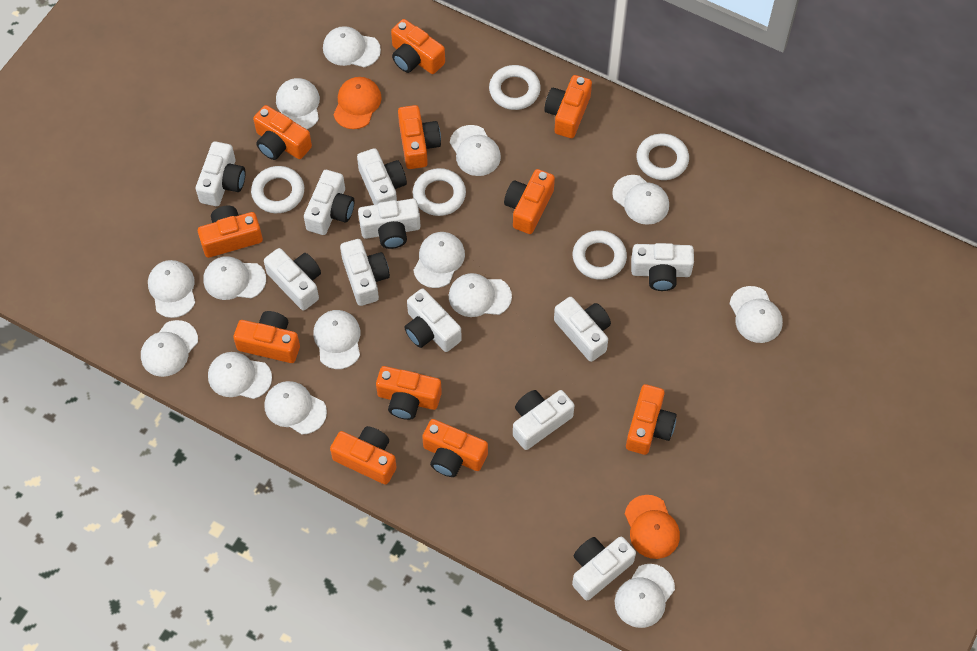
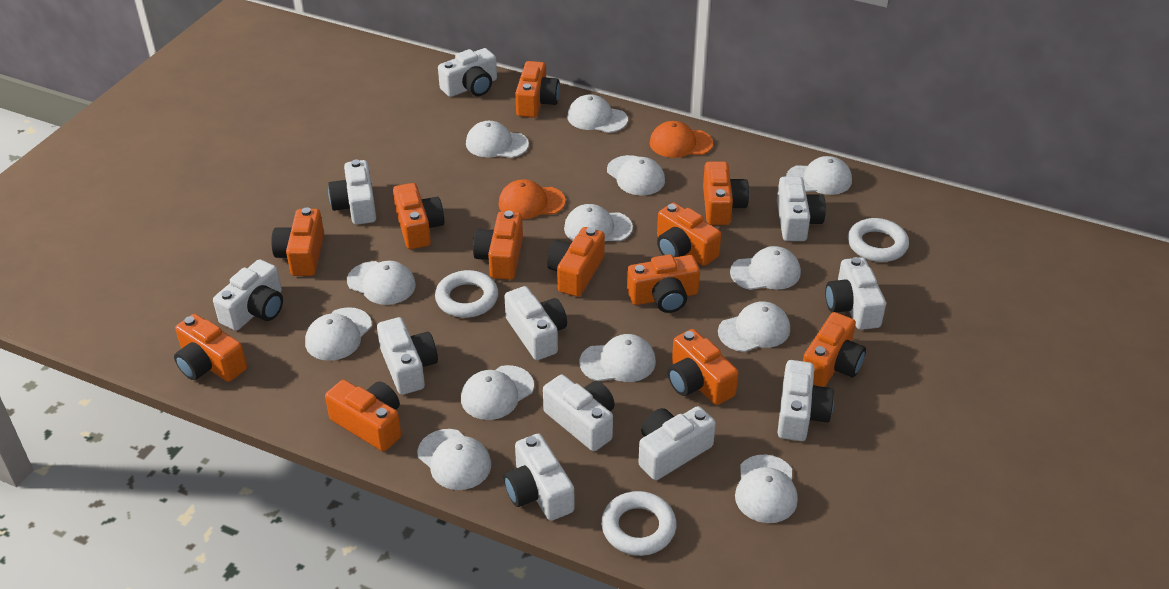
orange camera: [198,205,263,258] [233,311,300,363] [253,105,312,160] [330,426,397,485] [376,366,442,420] [391,19,445,74] [398,105,441,169] [422,419,488,477] [504,169,555,234] [544,75,592,138] [626,384,677,455] = 11 -> [174,314,247,382] [271,207,324,276] [325,380,401,451] [393,183,444,249] [473,211,523,280] [515,61,560,118] [547,227,605,297] [627,254,700,313] [657,203,721,266] [668,329,738,405] [703,161,749,225] [803,312,866,387] = 12
white cap: [141,320,198,377] [148,260,195,318] [203,256,266,300] [208,352,272,399] [264,381,327,434] [276,78,320,129] [313,310,360,369] [323,26,381,67] [413,232,465,288] [449,273,512,317] [450,125,501,176] [612,175,669,225] [615,564,675,628] [729,286,783,343] = 14 -> [305,307,372,361] [347,261,416,305] [417,429,491,490] [461,365,534,420] [466,121,529,158] [564,204,633,241] [567,94,628,133] [580,334,656,382] [607,155,665,195] [718,301,790,352] [730,246,801,290] [735,455,798,523] [786,156,852,195] = 13
white ring: [251,166,304,213] [413,168,466,216] [489,65,541,110] [573,230,627,280] [637,134,689,180] = 5 -> [435,270,498,318] [601,491,676,556] [848,218,909,262] = 3

